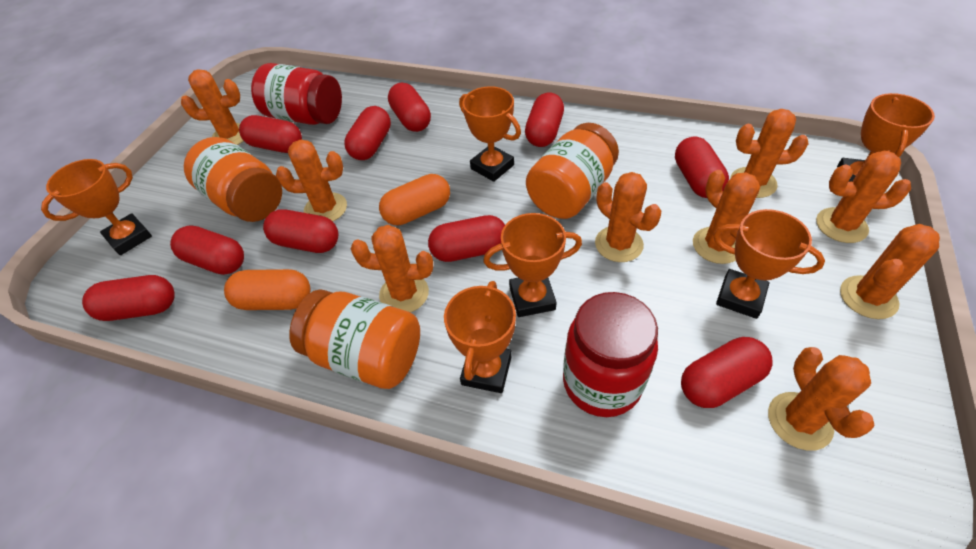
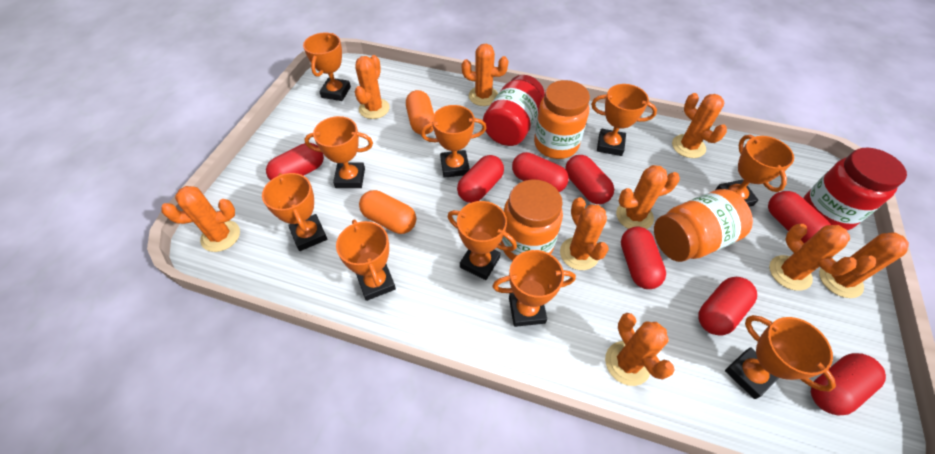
orange trophy: [41,159,152,255] [444,281,516,393] [459,86,521,182] [483,213,582,317] [713,209,825,319] [837,93,935,182] = 6 -> [262,173,327,251] [303,33,351,101] [304,116,373,188] [336,220,396,301] [421,105,486,178] [448,201,517,280] [493,250,576,327] [591,84,657,156] [715,135,794,207] [725,315,836,399] = 10
red capsule: [82,275,175,321] [170,226,244,275] [239,115,302,153] [263,210,338,253] [344,106,391,160] [388,83,431,132] [428,215,505,262] [525,92,564,147] [675,136,729,198] [681,337,773,408] = 10 -> [266,143,324,180] [457,155,504,203] [512,152,569,192] [565,155,614,204] [621,227,666,289] [698,277,757,335] [768,191,831,244] [811,353,886,416] = 8

